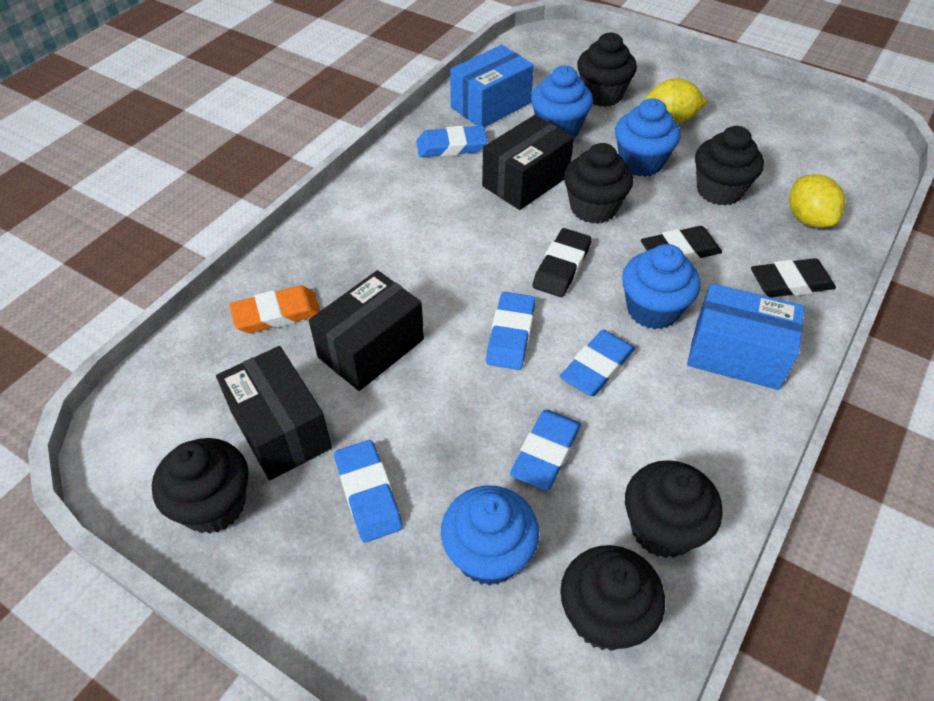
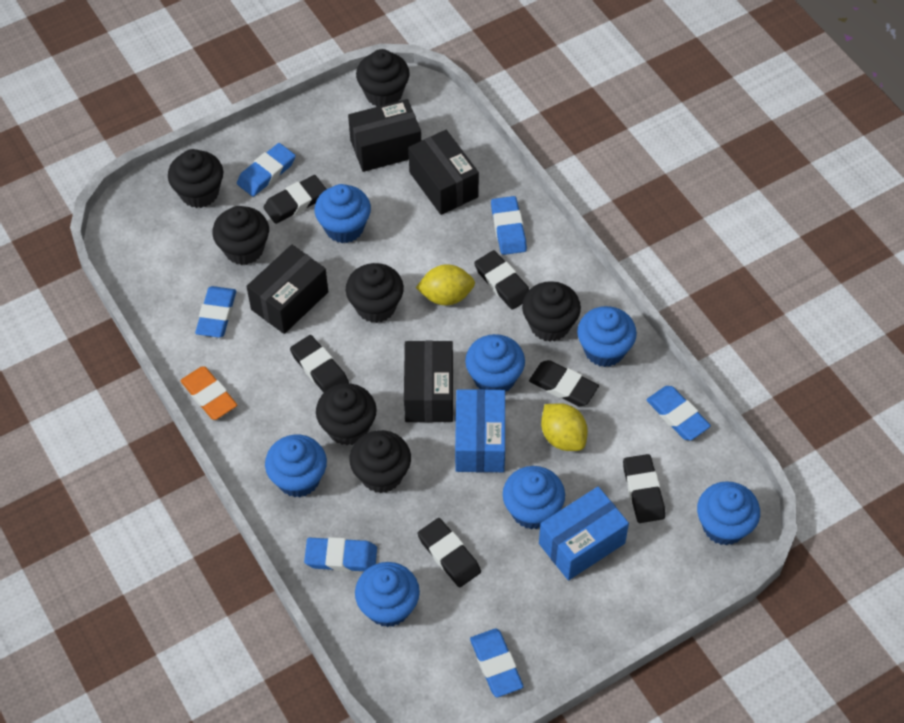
black box: [216,346,332,480] [309,270,424,391] [482,115,574,210] = 3 -> [246,245,328,334] [348,99,421,172] [404,341,453,422] [408,130,479,215] = 4
black cupcake: [152,438,249,534] [560,545,665,651] [564,143,633,224] [577,32,637,107] [625,460,723,558] [695,126,764,206] = 6 -> [168,149,223,208] [212,206,269,265] [316,383,377,445] [346,263,404,323] [349,430,411,493] [356,49,410,107] [522,281,581,342] = 7
black eraser: [533,228,592,297] [641,226,722,262] [751,258,836,298] = 3 -> [263,175,327,224] [290,335,349,393] [417,518,481,587] [474,250,529,310] [529,360,599,406] [623,454,665,523] = 6
blue cupcake: [441,486,539,586] [531,66,593,138] [615,98,681,177] [622,244,701,329] = 4 -> [265,435,327,497] [315,184,371,243] [355,562,420,627] [465,334,525,392] [503,466,565,529] [577,306,637,367] [697,481,760,546] = 7
blue eraser: [334,440,403,543] [416,126,488,157] [486,292,535,370] [510,410,581,491] [560,330,635,396] = 5 -> [195,286,236,338] [237,143,296,197] [304,537,377,572] [470,628,523,697] [491,196,527,255] [646,386,711,440] = 6

